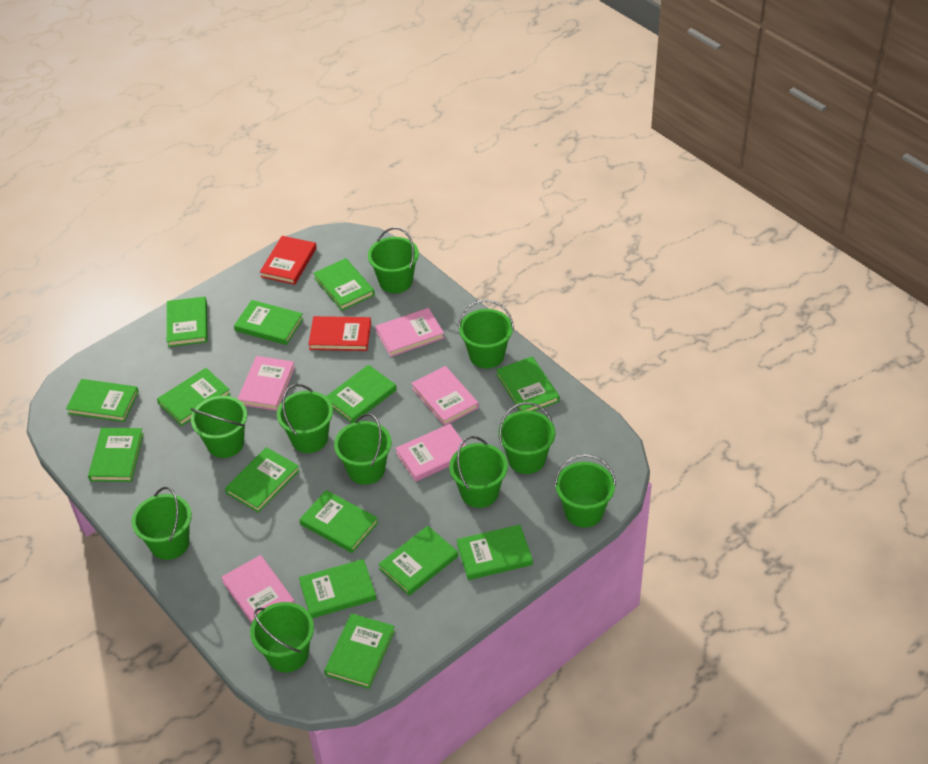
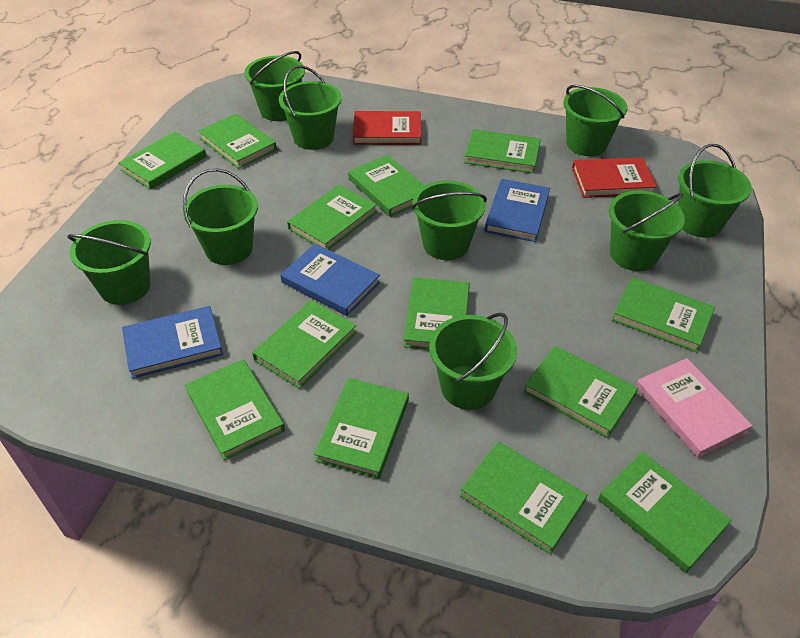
blue book: none = 0 -> [122,306,223,379] [280,244,380,316] [484,179,550,242] = 3
green book: [66,379,139,422] [88,428,144,482] [157,368,231,426] [167,297,208,347] [225,447,300,513] [234,300,304,345] [299,490,378,553] [299,559,376,618] [313,258,375,311] [324,613,395,689] [326,365,397,423] [379,526,458,596] [457,525,533,580] [496,356,560,411] = 14 -> [118,131,207,190] [185,359,285,460] [198,114,277,169] [252,300,357,389] [287,185,377,250] [314,378,409,479] [348,155,425,217] [403,277,470,350] [460,442,587,554] [464,129,541,173] [523,346,638,438] [598,452,731,573] [612,277,715,352] = 13
green bucket: [132,487,192,560] [190,396,247,458] [250,602,314,672] [277,384,333,453] [334,413,391,485] [368,227,419,293] [449,436,508,508] [458,299,514,368] [498,402,555,474] [554,454,616,527] = 10 -> [67,220,151,305] [183,168,258,265] [244,51,305,121] [279,65,342,150] [411,180,487,260] [429,313,517,410] [563,85,627,156] [609,191,685,271] [678,144,752,237] = 9
pink book: [221,555,295,623] [238,356,295,411] [375,308,444,357] [395,424,466,482] [411,366,479,426] = 5 -> [636,358,753,458] = 1

